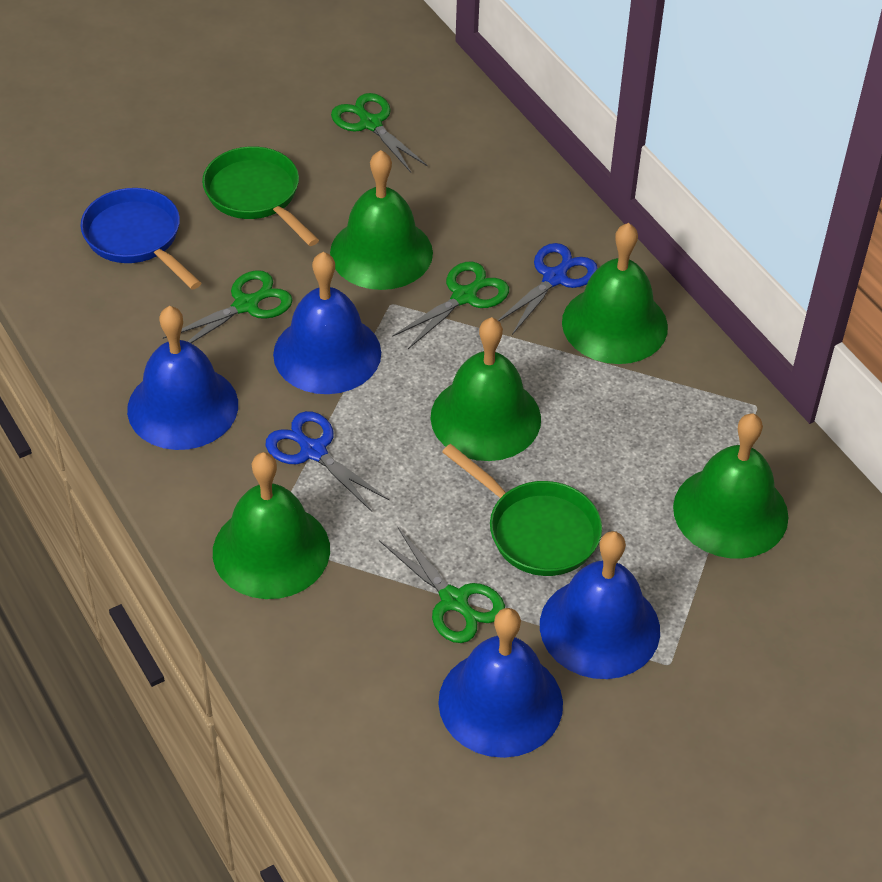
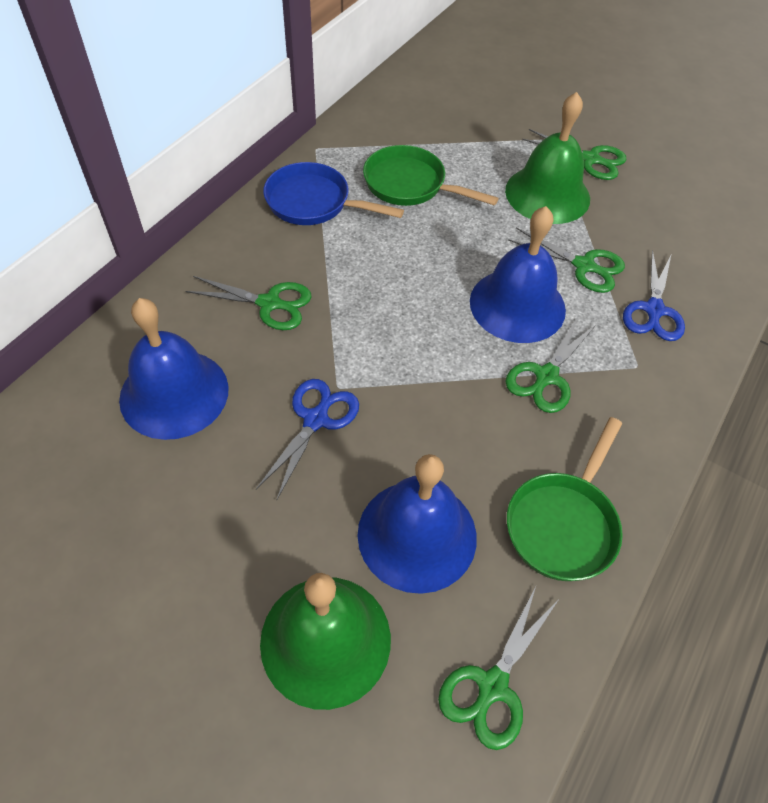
blue bell: [127,306,238,450] [273,252,381,394] [438,608,563,758] [540,531,660,679] = 4 -> [119,298,228,440] [357,454,477,594] [470,206,566,343] = 3
green bell: [213,452,330,599] [330,150,433,290] [431,317,541,461] [562,223,668,364] [673,413,788,558] = 5 -> [260,573,391,710] [505,92,590,224] = 2
green scissors: [163,270,292,343] [331,93,428,172] [379,528,505,643] [392,262,509,349] = 4 -> [186,276,312,330] [438,586,558,750] [505,317,597,413] [508,227,625,293] [522,129,627,180] = 5

